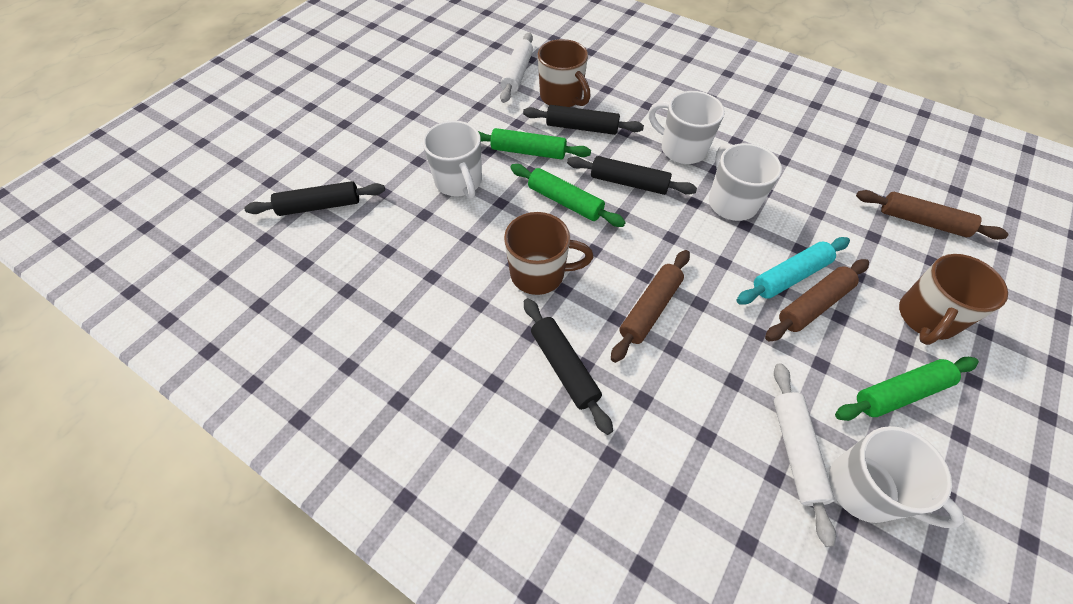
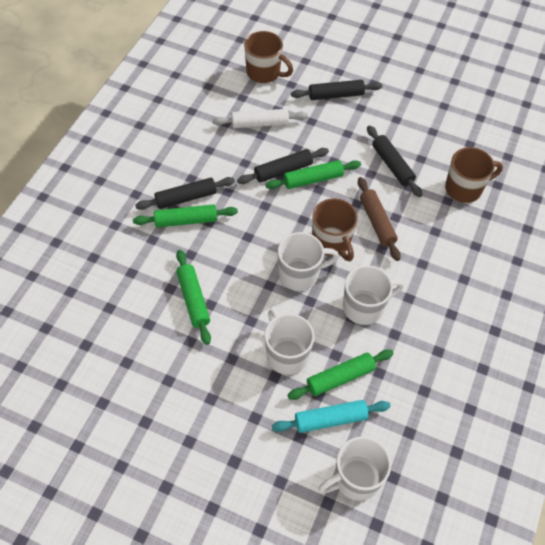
brown rolling pin: [611,250,690,363] [765,259,869,341] [856,190,1008,240] = 3 -> [358,177,401,261] = 1
green rolling pin: [478,128,591,160] [510,164,626,227] [835,357,979,421] = 3 -> [133,204,238,228] [176,250,211,345] [265,160,361,189] [287,349,394,400] = 4
white rolling pin: [500,32,533,103] [774,363,836,547] = 2 -> [212,109,308,128] = 1

